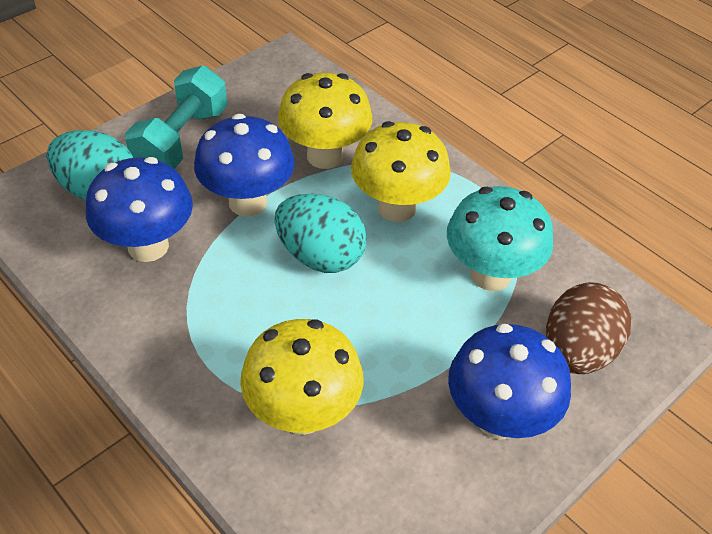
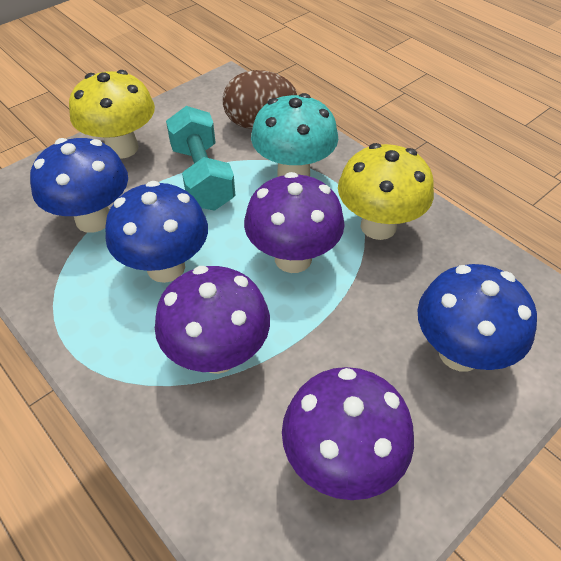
purple mushroom: none = 0 -> [155,266,270,374] [244,172,345,273] [282,367,414,500] = 3
turquoise egg: [47,130,133,201] [275,194,367,273] = 2 -> none = 0
yellow mushroom: [240,319,364,435] [278,73,372,169] [351,121,451,222] = 3 -> [69,70,155,159] [338,143,434,240] = 2

